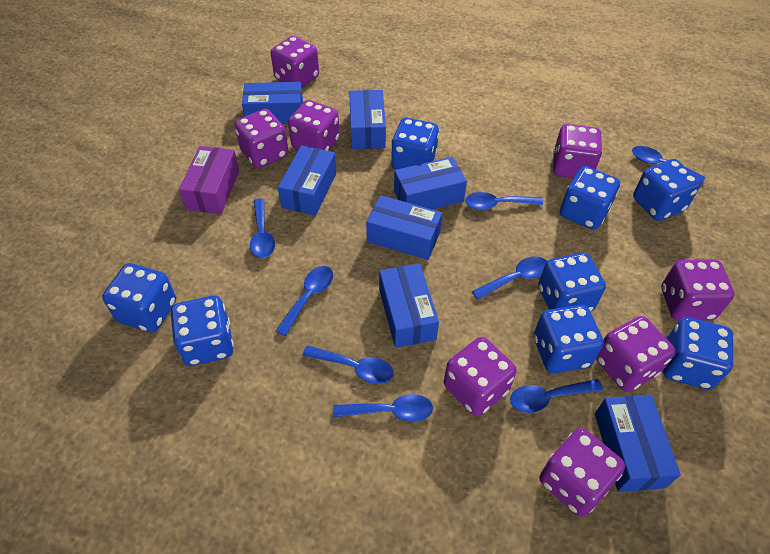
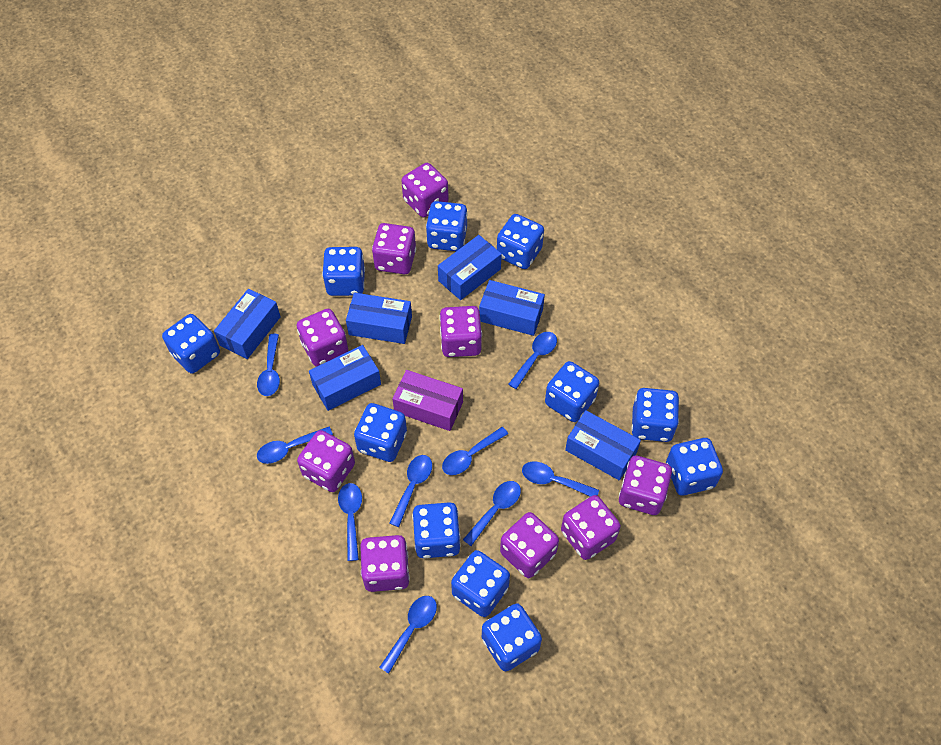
blue box: [242,82,303,124] [278,145,336,216] [349,90,386,149] [366,195,442,260] [379,263,439,348] [394,157,467,209] [595,394,681,492] = 7 -> [214,289,281,359] [309,345,381,411] [346,293,412,344] [438,235,502,300] [479,280,545,336] [565,410,641,481] = 6
blue dice: [102,263,176,332] [170,296,234,366] [391,118,439,169] [534,305,604,374] [538,253,606,312] [560,166,620,230] [633,159,701,221] [663,317,733,390] = 8 -> [162,314,220,374] [322,247,365,296] [354,403,407,462] [412,502,461,558] [426,201,468,251] [451,550,510,617] [482,603,542,671] [497,214,544,269] [545,361,599,422] [631,388,679,442] [666,438,723,496] = 11
blue spoon: [250,198,275,258] [276,266,333,336] [303,345,394,384] [333,394,433,422] [465,192,543,210] [472,256,547,300] [510,379,603,413] [632,146,706,183] = 8 -> [257,334,280,396] [257,427,333,464] [338,483,362,561] [379,596,437,674] [389,455,432,527] [442,427,508,475] [463,481,521,546] [508,332,557,389] [522,462,599,497] = 9
purple dice: [234,109,289,168] [271,36,319,88] [288,100,340,151] [444,337,517,416] [539,428,625,517] [553,124,602,178] [596,316,676,392] [661,259,735,321] = 8 -> [297,309,348,367] [297,430,355,492] [360,535,410,592] [372,223,416,274] [401,163,449,217] [439,306,482,357] [500,512,559,578] [561,495,621,560] [619,456,672,515] = 9

